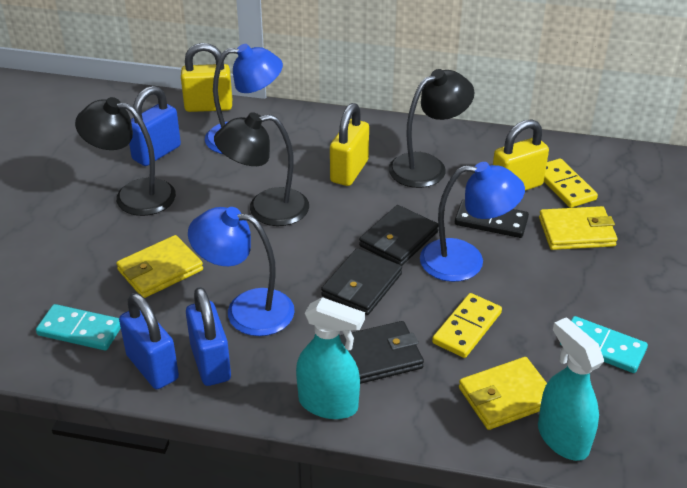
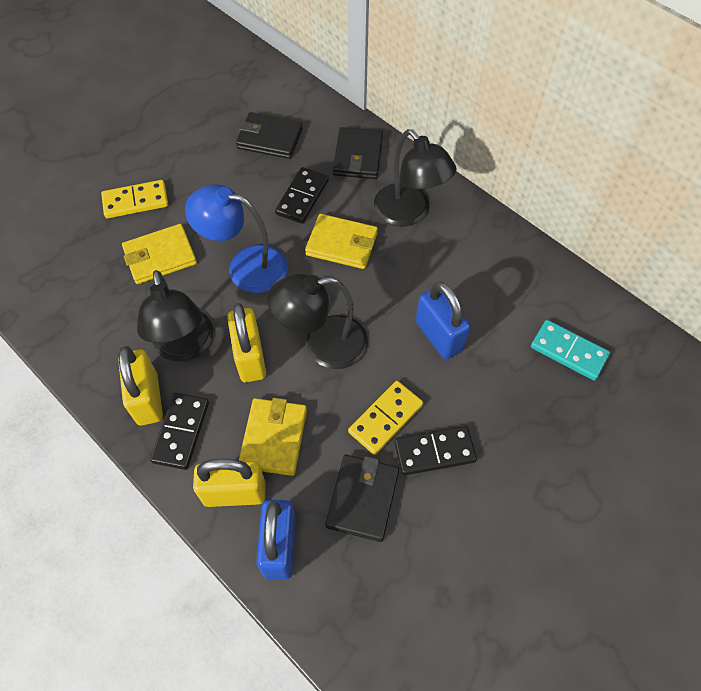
black domino: [455,199,529,238] = 1 -> [150,393,209,470] [275,167,329,224] [394,426,477,476] = 3
blue lamp: [188,207,295,336] [205,44,283,154] [420,162,525,282] = 3 -> [185,184,288,293] = 1
blue padlock: [119,293,179,389] [129,86,181,166] [186,287,231,386] = 3 -> [256,500,296,579] [416,282,470,359] = 2
turquoise domino: [36,304,121,351] [560,316,648,373] = 2 -> [531,320,610,381] = 1
turquoise spray bottle: [296,297,365,419] [538,317,604,461] = 2 -> none = 0

